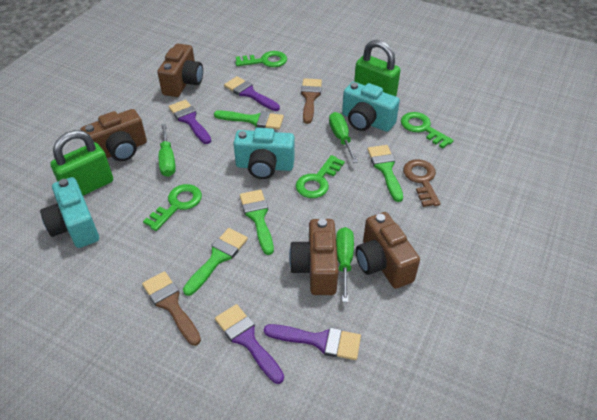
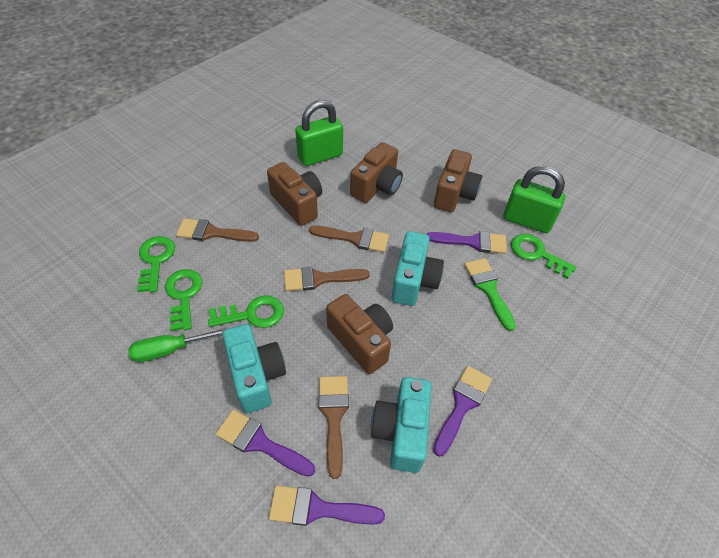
brown brush: [142,271,201,346] [301,78,322,124] = 2 -> [176,219,259,242] [284,267,370,291] [309,226,389,253] [319,376,349,479] = 4
brown key: [403,159,440,207] = 1 -> none = 0
green brush: [183,228,248,296] [214,110,284,130] [240,190,274,255] [367,145,403,202] = 4 -> [464,258,516,331] = 1
green screwdriver: [159,124,176,177] [329,112,358,163] [336,227,354,302] = 3 -> [128,328,227,362] = 1

